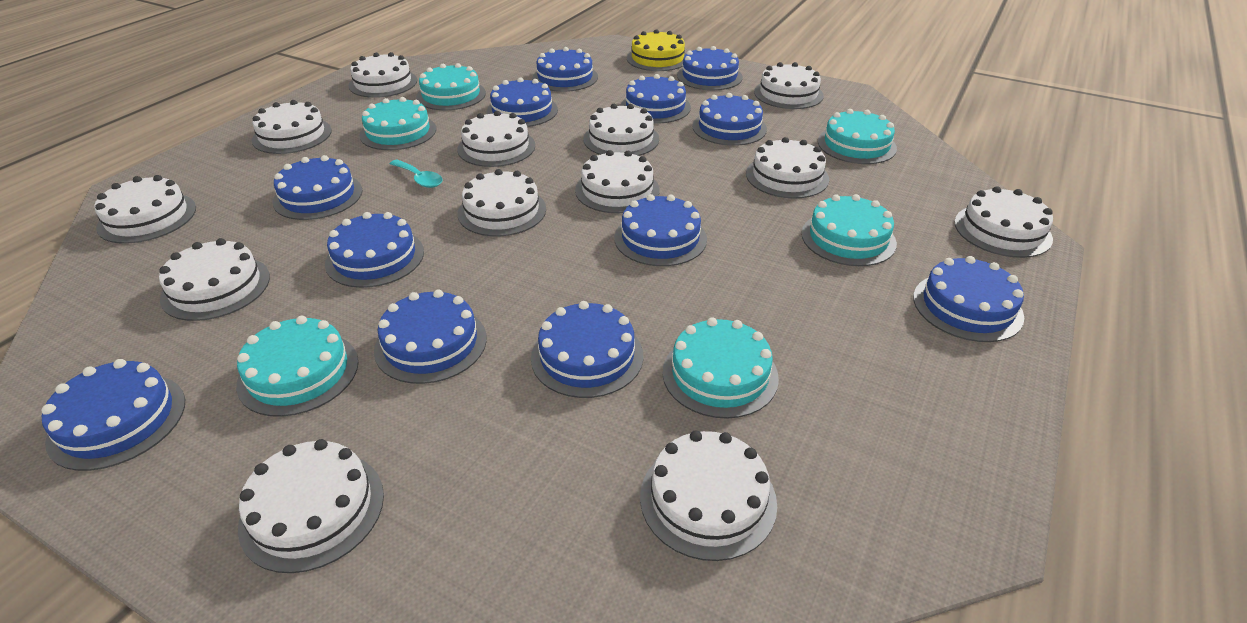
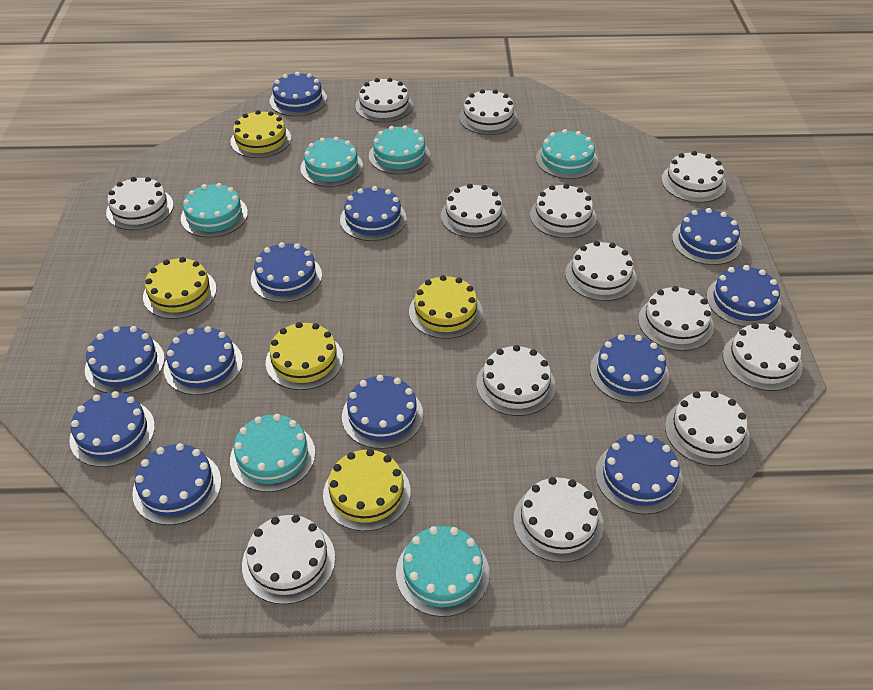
turquoise spoon: [390,159,442,188] = 1 -> none = 0
yellow cake: [627,29,686,71] = 1 -> [143,257,217,319] [231,110,291,158] [266,322,343,390] [323,449,411,531] [409,275,483,339] = 5

